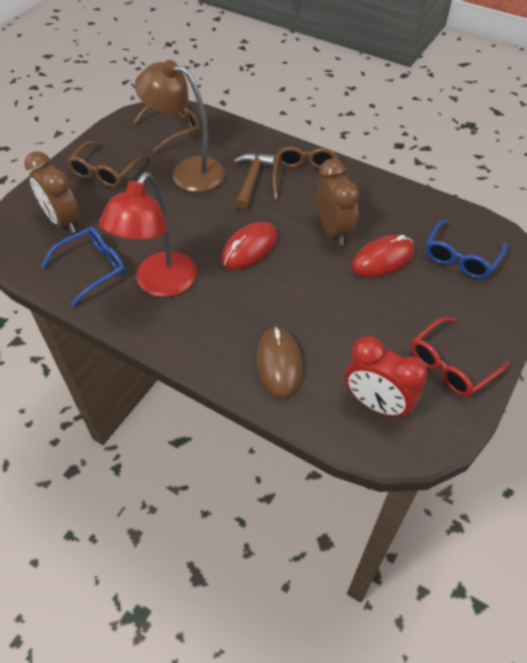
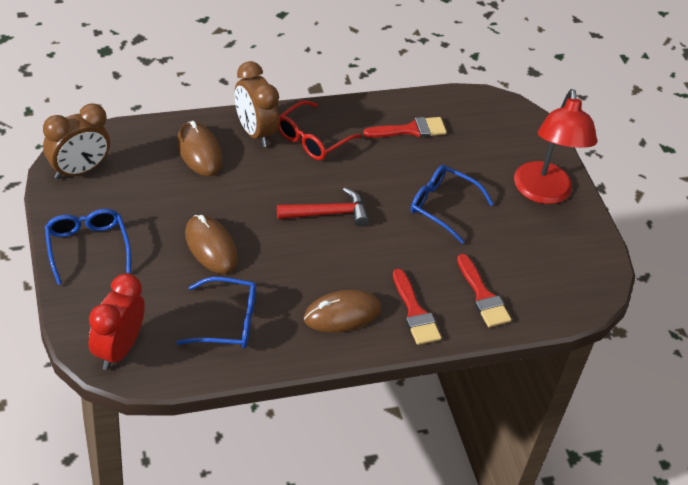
blue glasses: [41,227,125,306] [425,220,508,279] = 2 -> [45,209,131,285] [176,277,256,348] [410,165,494,244] = 3
brown glasses: [67,141,148,187] [133,106,200,153] [272,147,338,200] = 3 -> none = 0
brown hammer: [234,153,276,210] = 1 -> none = 0
brown lamp: [135,60,225,192] = 1 -> none = 0
brown mouse: [257,326,302,399] = 1 -> [177,121,222,176] [185,215,238,274] [304,290,381,333] = 3
red brush: none = 0 -> [363,117,447,138] [393,269,441,345] [457,254,511,327] = 3
red hammer: none = 0 -> [277,187,369,226] = 1
red mouse: [221,222,277,270] [351,235,414,277] = 2 -> none = 0

